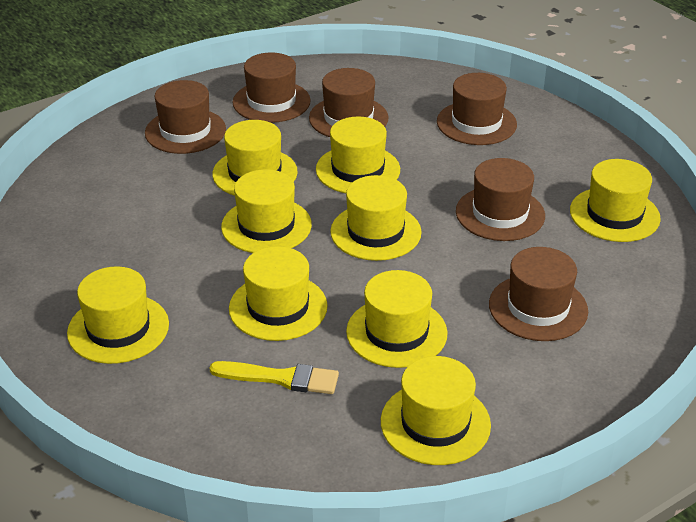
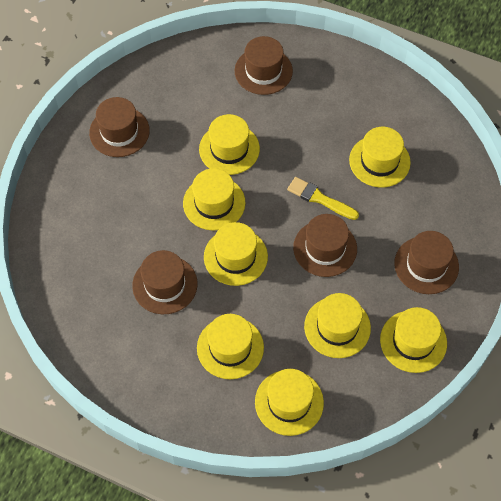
brown hat: [145,80,226,154] [233,52,311,123] [309,68,389,137] [437,73,517,145] [456,158,545,241] [489,247,588,341] = 6 -> [89,97,150,157] [132,250,197,314] [235,36,293,95] [293,214,357,277] [394,231,459,294] = 5
yellow hat: [67,266,169,364] [212,120,298,196] [221,169,312,253] [229,246,328,341] [316,117,400,193] [330,175,422,261] [346,270,448,368] [381,356,491,465] [570,159,661,242] = 9 -> [183,168,245,230] [197,314,264,379] [199,114,260,175] [204,222,268,286] [255,369,324,436] [304,293,371,358] [349,127,411,187] [380,307,447,373] = 8

